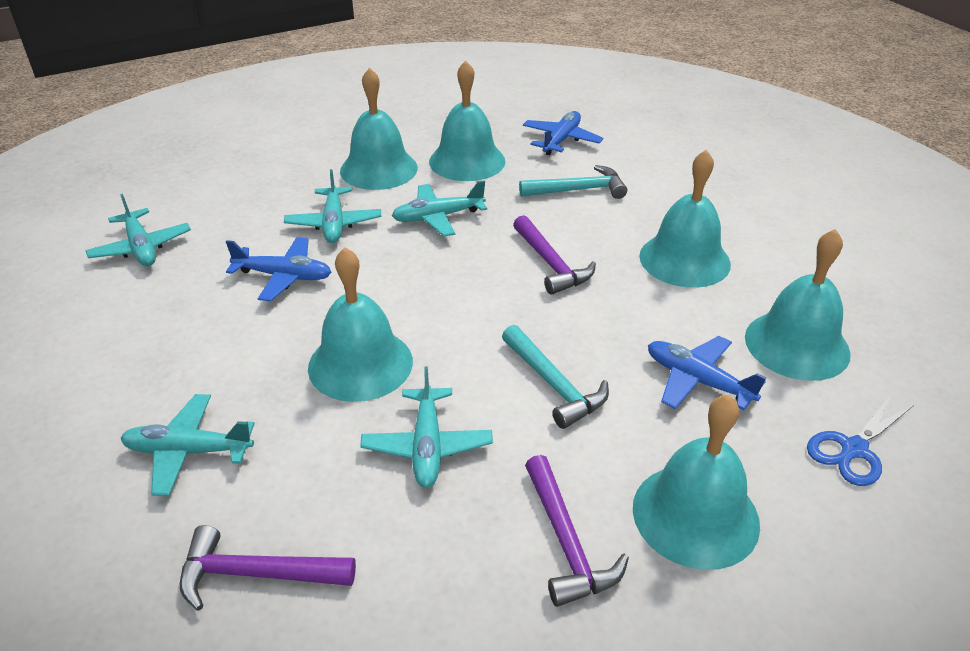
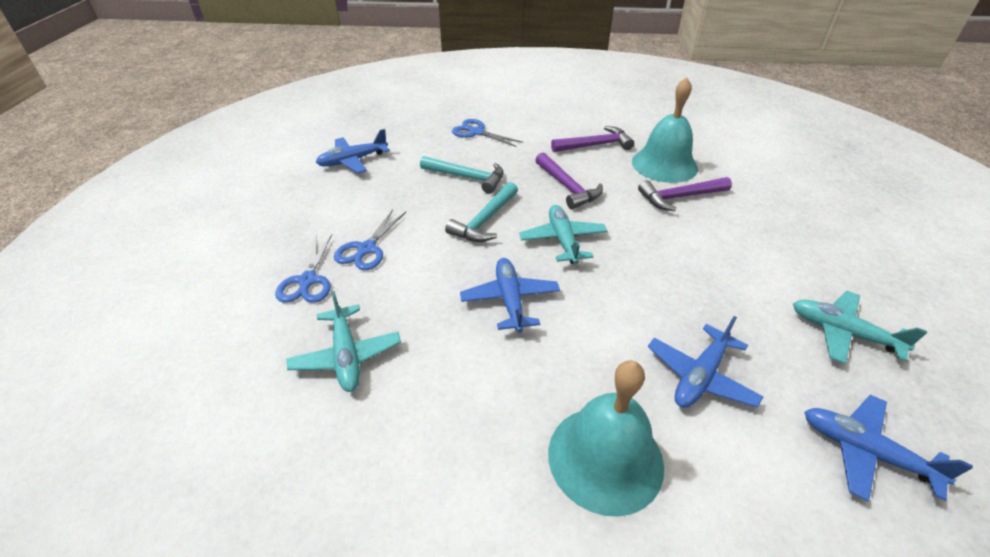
blue plane: [226,237,331,302] [523,111,603,155] [648,336,766,410] = 3 -> [316,129,390,173] [460,258,560,333] [648,316,763,408] [805,395,973,502] = 4
blue scissors: [807,394,914,486] = 1 -> [275,234,332,303] [334,210,406,270] [452,119,523,147] = 3
turquoise bell: [308,247,413,402] [340,68,418,190] [429,61,505,181] [633,395,760,570] [639,150,731,288] [745,229,851,381] = 6 -> [548,361,664,517] [632,77,698,183] = 2
turquoise plane: [85,194,191,266] [121,394,255,496] [284,169,381,243] [360,367,493,488] [392,180,487,237] = 5 -> [287,291,401,392] [519,205,607,264] [793,291,927,364] = 3

